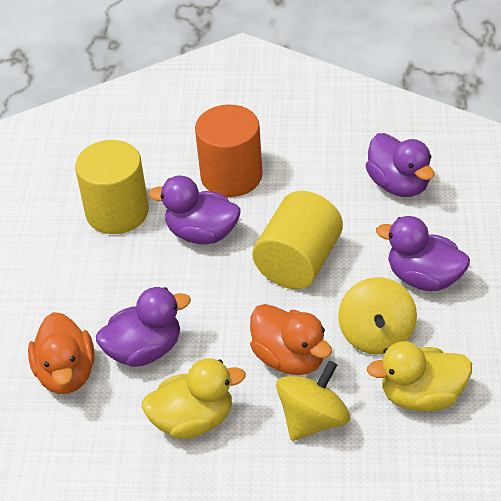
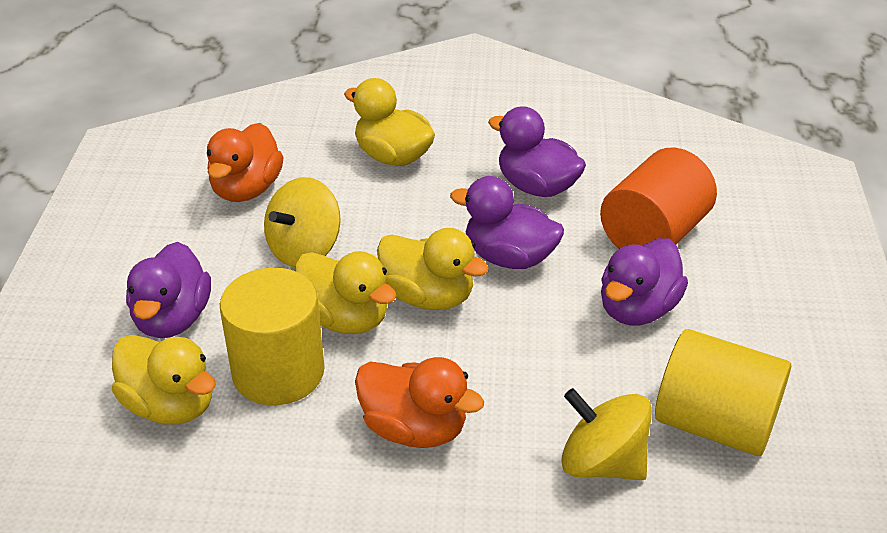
yellow duck: [141,358,246,439] [367,341,472,411] = 2 -> [112,335,216,425] [295,251,397,334] [344,78,435,166] [377,228,489,310] = 4

